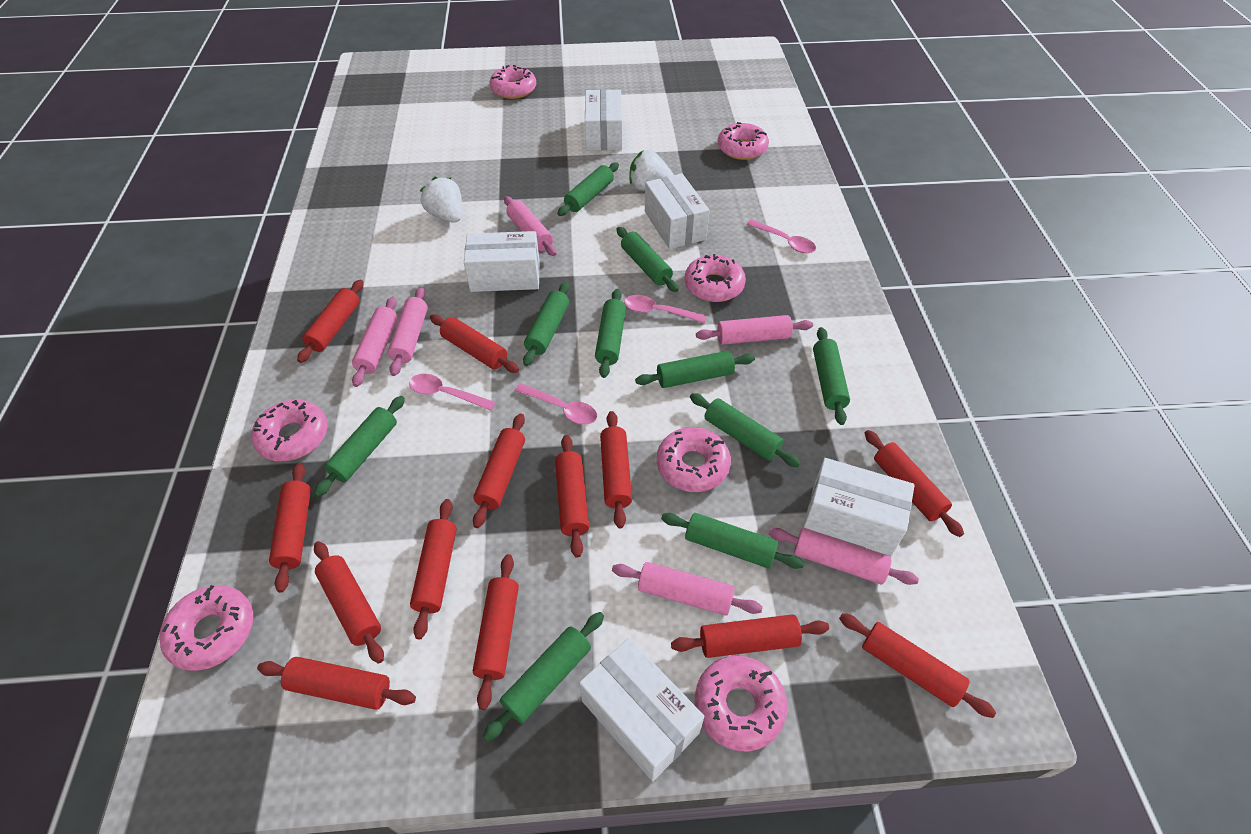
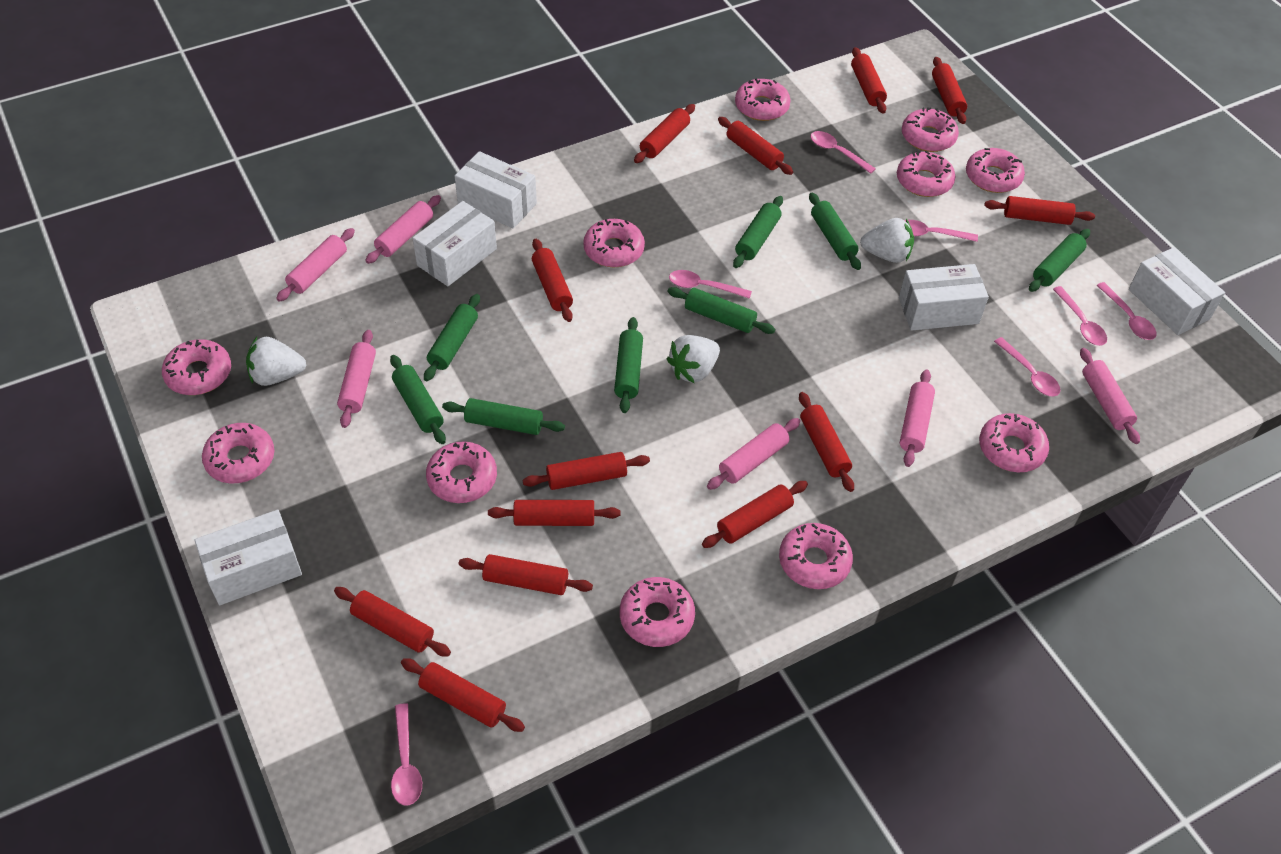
green rolling pin: [314,396,405,497] [483,612,604,742] [523,282,569,366] [557,162,619,216] [595,289,626,378] [617,227,679,292] [635,351,755,388] [661,513,804,569] [690,393,801,467] [813,327,850,425] = 10 -> [390,355,446,444] [424,294,480,381] [442,398,565,435] [614,317,643,413] [667,287,775,334] [733,196,783,268] [809,193,861,270] [1029,229,1090,292] = 8
pink donut: [159,585,253,671] [251,399,328,461] [489,65,536,99] [657,427,731,492] [685,254,746,302] [695,656,788,751] [718,122,769,160] = 7 -> [162,339,231,395] [202,423,275,483] [426,441,497,503] [583,219,645,267] [620,577,695,647] [735,78,791,121] [779,523,853,589] [897,151,955,197] [902,107,959,152] [966,148,1025,193] [979,413,1049,472] = 11
pink spoon: [409,374,496,411] [515,383,597,425] [624,295,707,323] [747,219,816,253] = 4 -> [391,703,422,806] [669,270,752,299] [810,131,876,174] [904,220,978,242] [994,337,1060,397] [1053,286,1107,346] [1096,282,1156,340] = 7
white strawberry: [420,177,462,223] [629,150,674,191] = 2 -> [246,337,306,386] [667,335,720,383] [860,218,914,263] = 3

